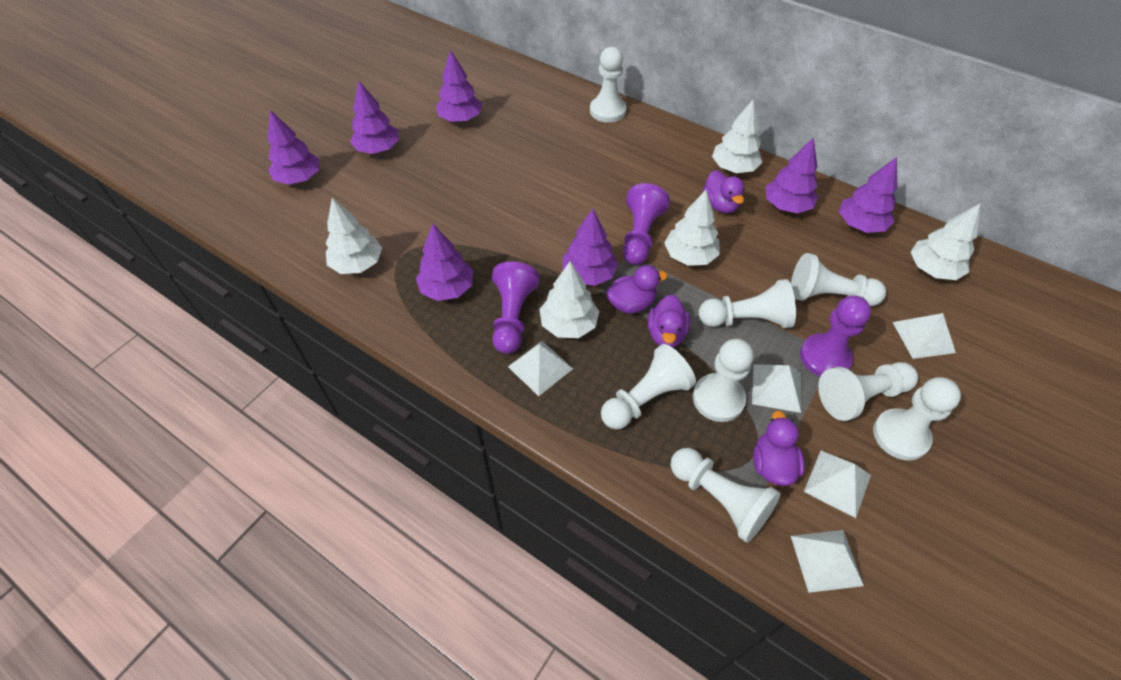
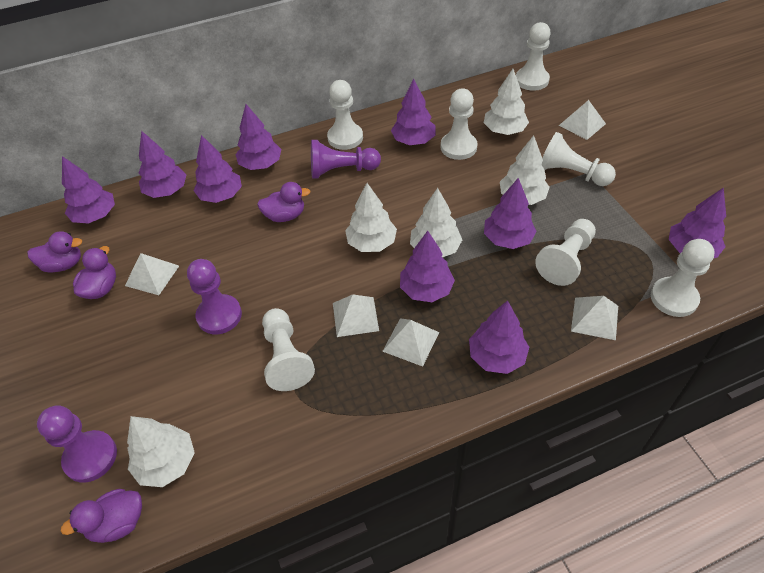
purple tree: [268,110,319,185] [350,80,399,154] [416,223,473,301] [436,50,482,122] [562,209,618,286] [765,137,818,213] [839,157,897,233] = 7 -> [62,156,115,224] [139,131,187,198] [194,135,242,203] [236,104,281,170] [391,79,435,145] [400,231,455,302] [469,300,529,374] [484,178,537,249] [669,187,726,258] = 9
white pawn: [590,47,627,123] [601,344,696,429] [671,448,781,543] [693,339,754,422] [699,279,796,328] [791,253,886,306] [818,362,918,421] [873,377,961,461] = 8 -> [262,308,315,391] [327,80,363,150] [441,88,478,160] [516,22,551,91] [535,219,596,286] [541,132,616,186] [651,239,715,317] = 7

